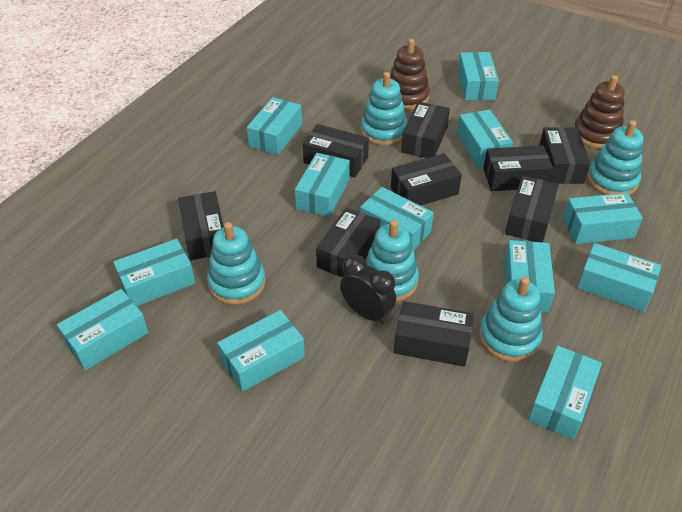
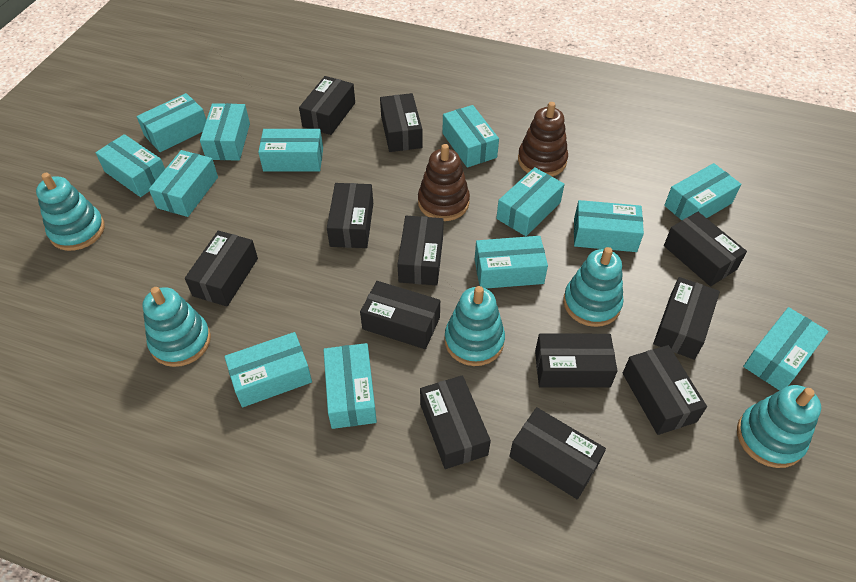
black box: [178,191,224,260] [303,124,369,177] [316,208,380,278] [391,153,462,206] [394,301,474,367] [401,102,450,158] [483,146,553,191] [505,176,559,242] [539,127,590,184] = 9 -> [185,231,258,307] [299,76,355,135] [327,183,373,248] [360,281,440,349] [380,93,423,152] [397,216,444,286] [420,375,491,469] [509,407,606,499] [535,334,617,388] [623,345,707,435] [653,277,720,360] [664,212,747,287] = 12
black clock: [340,255,396,324] = 1 -> none = 0
turquoise box: [57,289,148,370] [113,239,195,306] [217,310,305,392] [247,97,302,155] [295,153,350,217] [360,187,433,251] [457,110,513,168] [458,52,499,100] [504,240,555,313] [528,346,602,440] [563,193,643,244] [577,243,661,312] = 12 -> [95,134,165,197] [137,93,206,152] [149,150,218,217] [200,103,250,161] [224,332,312,407] [258,129,323,172] [323,343,377,429] [442,105,499,167] [475,236,548,289] [496,167,565,236] [574,200,644,252] [664,163,741,220] [743,307,828,391] = 13

